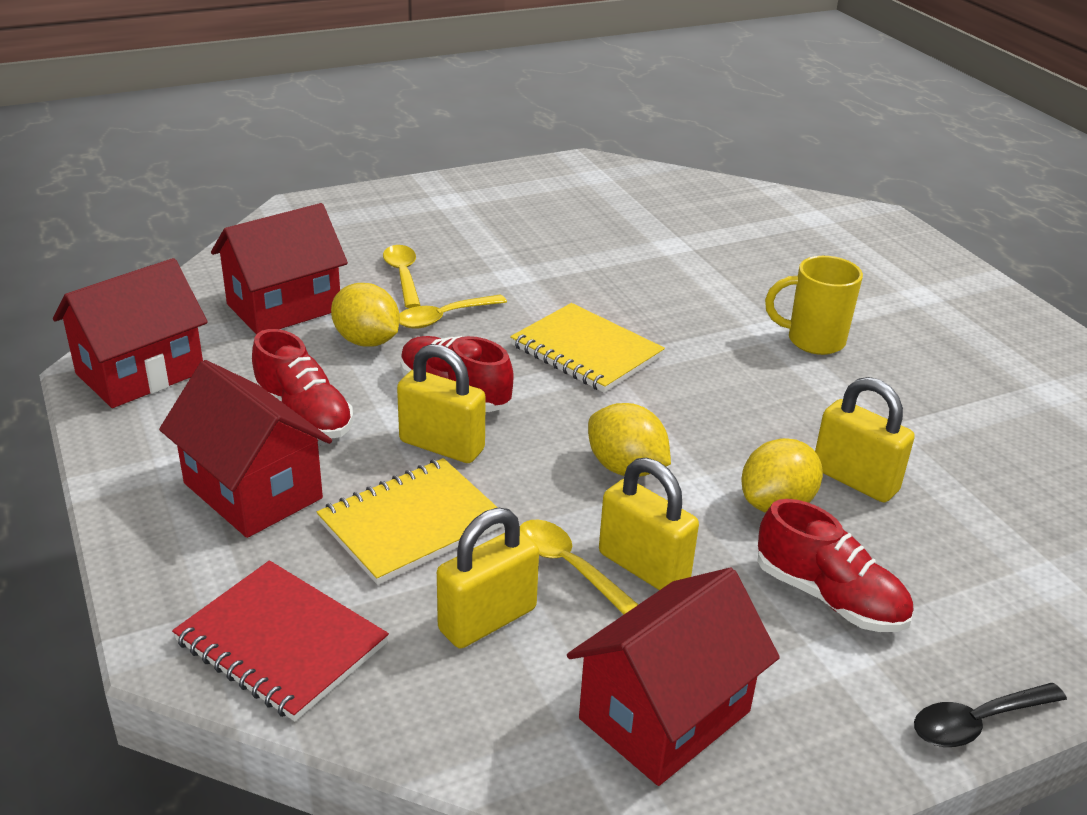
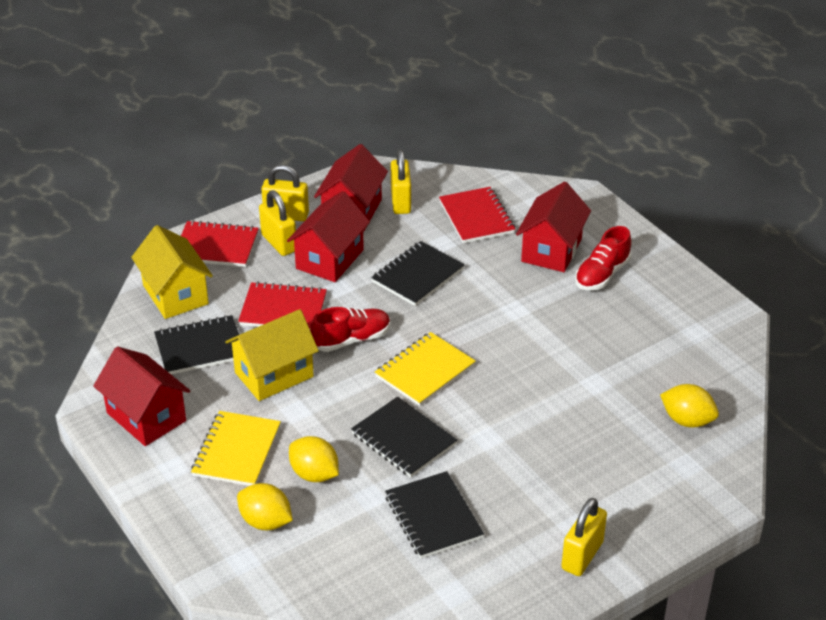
black notebook: none = 0 -> [154,315,239,374] [351,397,457,477] [371,241,465,306] [385,471,484,559] = 4
black spoon: [914,683,1067,747] = 1 -> none = 0
red notebook: [172,560,389,721] = 1 -> [181,220,259,267] [238,282,327,329] [439,187,516,243] = 3
red shoe: [252,329,353,439] [400,336,513,412] [757,499,913,632] = 3 -> [310,307,390,352] [575,226,631,290] = 2
yellow house: none = 0 -> [131,225,213,319] [225,309,319,401] = 2
yellow mug: [765,256,863,355] = 1 -> none = 0
yellow spoon: [383,245,420,308] [399,294,507,329] [520,519,638,614] = 3 -> none = 0

